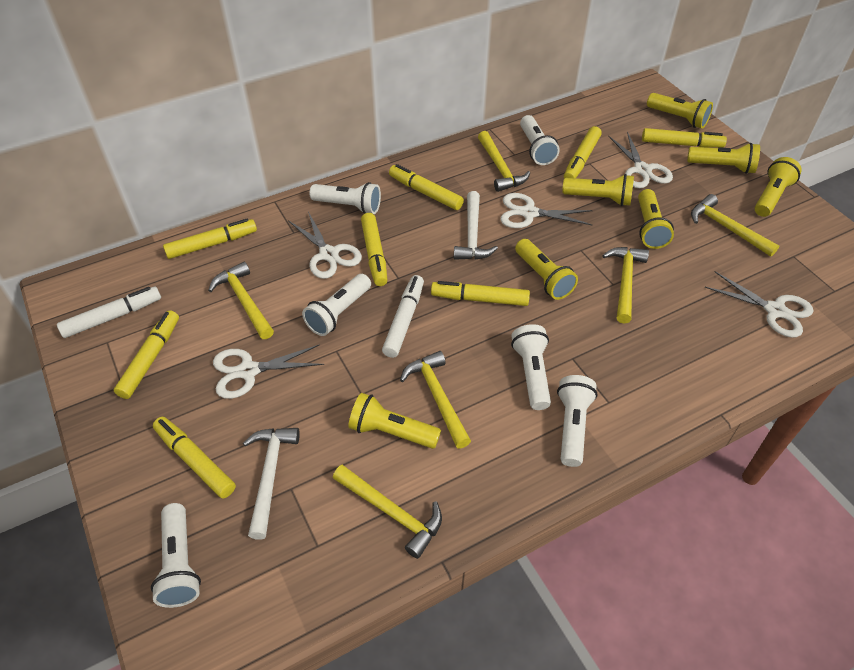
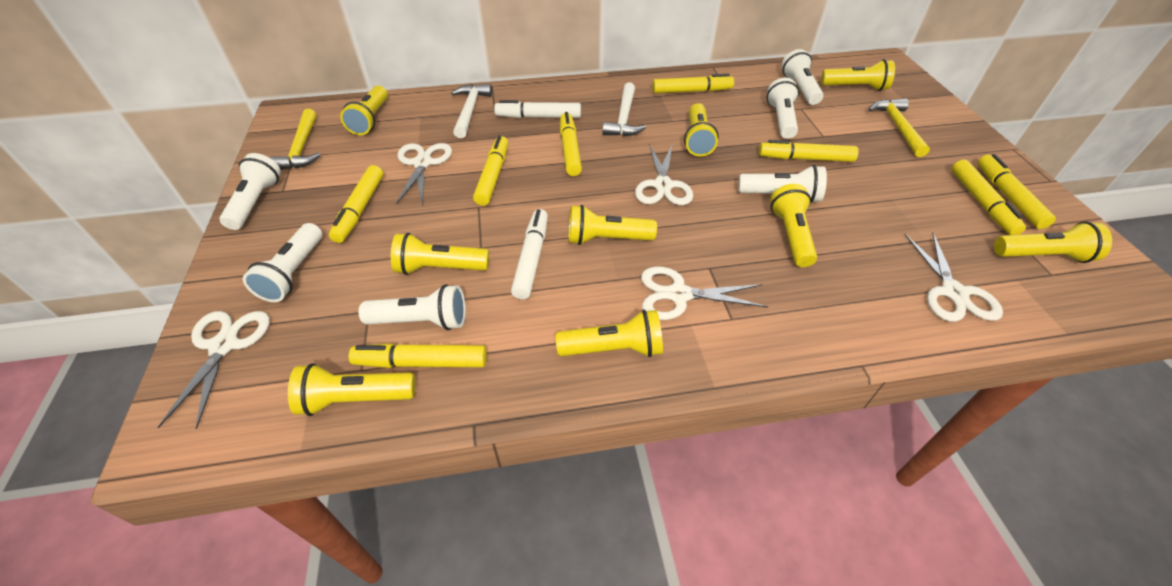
yellow flashlight: [348,393,441,449] [515,239,578,300] [562,174,634,206] [638,189,674,249] [647,93,713,129] [687,143,760,174] [755,157,802,217] = 7 -> [288,363,416,416] [340,86,388,135] [391,233,489,275] [555,310,663,357] [569,205,657,245] [684,103,719,157] [770,184,817,267] [821,59,895,91] [994,222,1112,263] = 9
yellow hammer: [208,262,274,339] [333,465,442,559] [400,351,471,449] [478,131,530,192] [602,247,649,324] [691,194,779,257] = 6 -> [269,109,320,170] [868,98,930,157] = 2

